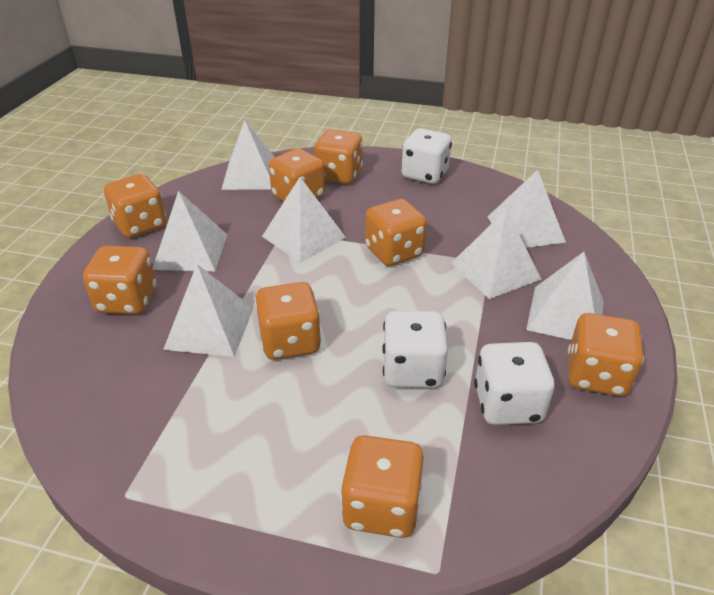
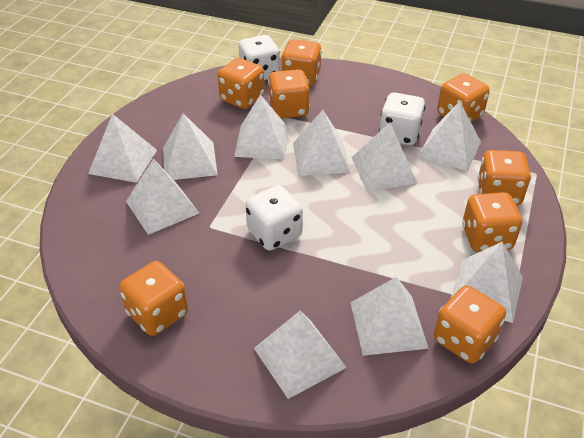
white pyramid: [153,191,227,271] [163,264,254,357] [221,120,274,190] [262,177,346,263] [451,209,541,299] [487,170,566,248] [526,252,604,340] = 7 -> [88,114,157,183] [126,159,199,235] [163,113,218,180] [234,95,289,160] [254,310,347,399] [293,110,350,176] [350,277,429,356] [352,122,418,191] [418,102,481,171] [451,242,523,323] = 10

